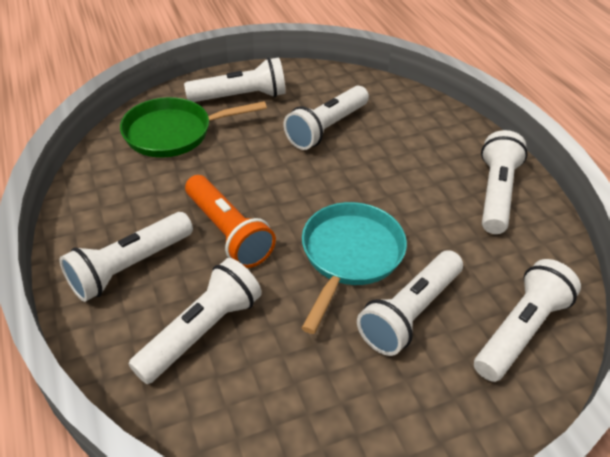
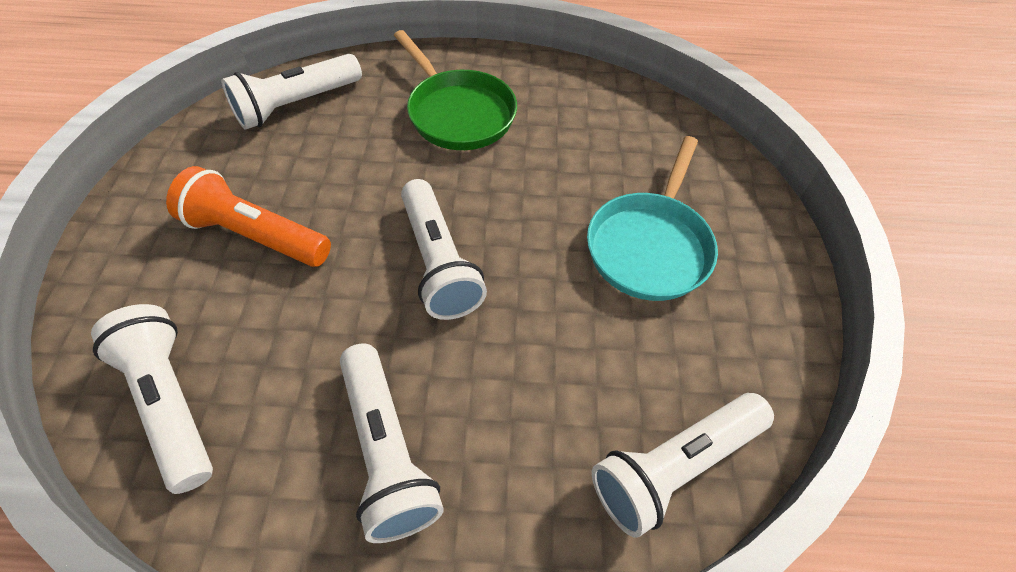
white flashlight: [59,212,193,302] [128,258,262,384] [184,57,286,102] [284,86,369,150] [357,250,463,356] [474,259,581,382] [481,130,528,234] = 7 -> [91,304,213,494] [221,54,362,130] [340,344,444,543] [401,179,487,320] [592,393,774,538] = 5

